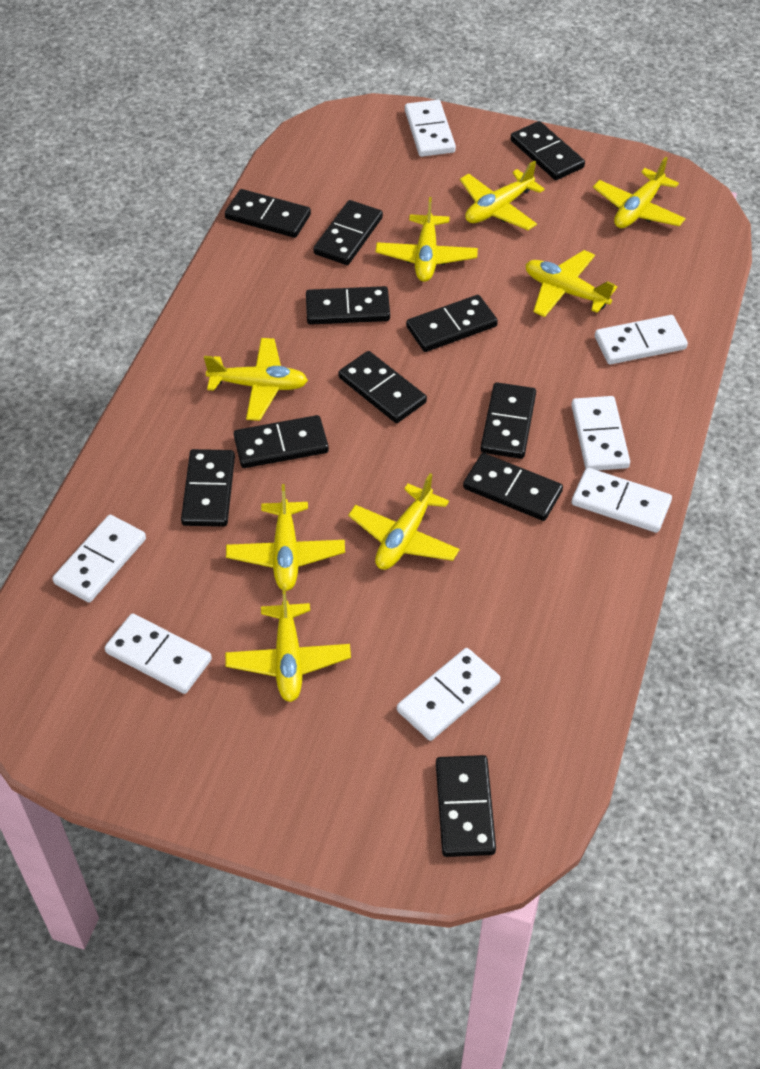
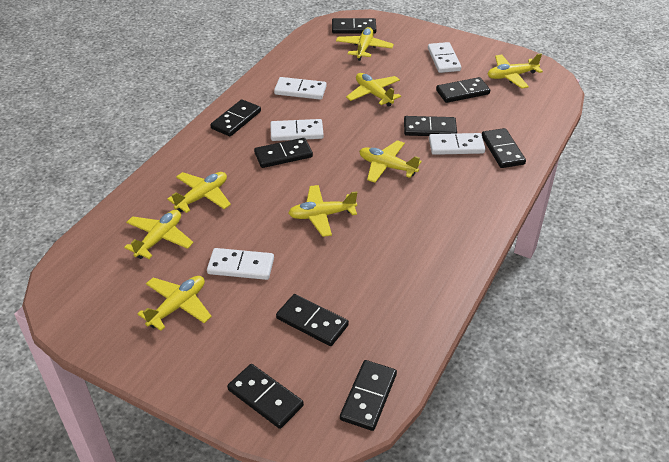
black domino: [181,449,235,527] [225,189,311,238] [234,415,329,468] [306,286,390,325] [313,200,383,265] [338,351,427,423] [406,295,498,352] [436,755,496,857] [463,453,563,521] [481,382,536,459] [511,121,585,180] = 11 -> [210,99,261,136] [227,364,304,429] [254,138,313,168] [276,294,349,346] [332,18,376,34] [340,360,397,431] [404,116,457,136] [436,77,490,103] [482,128,526,168] = 9
white domino: [52,515,146,603] [105,613,212,694] [397,648,500,741] [405,100,456,157] [571,396,630,470] [572,468,672,533] [595,315,688,364] = 7 -> [207,248,274,280] [270,119,324,141] [274,77,327,100] [428,42,461,73] [429,133,485,155] = 5

